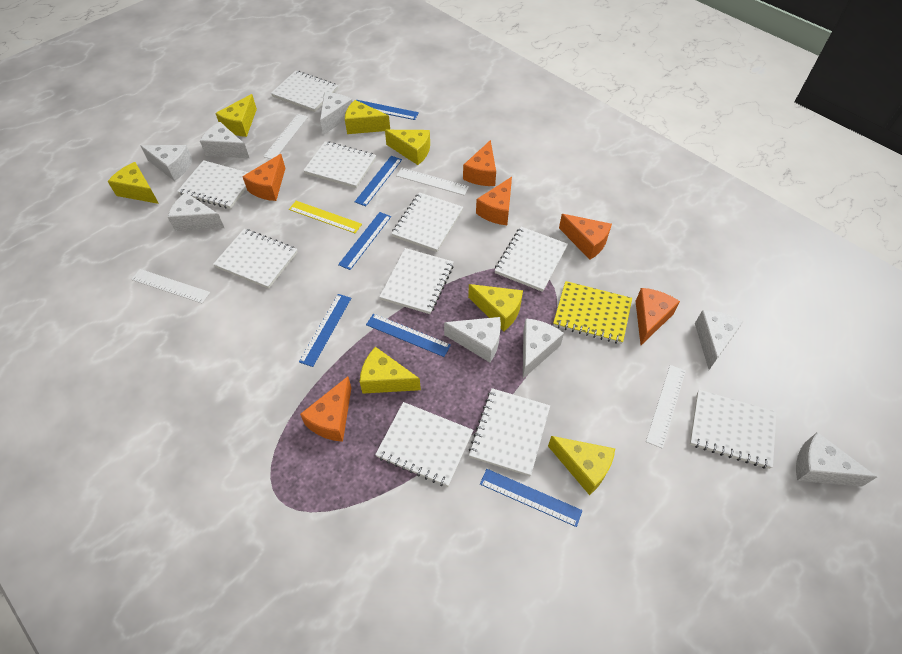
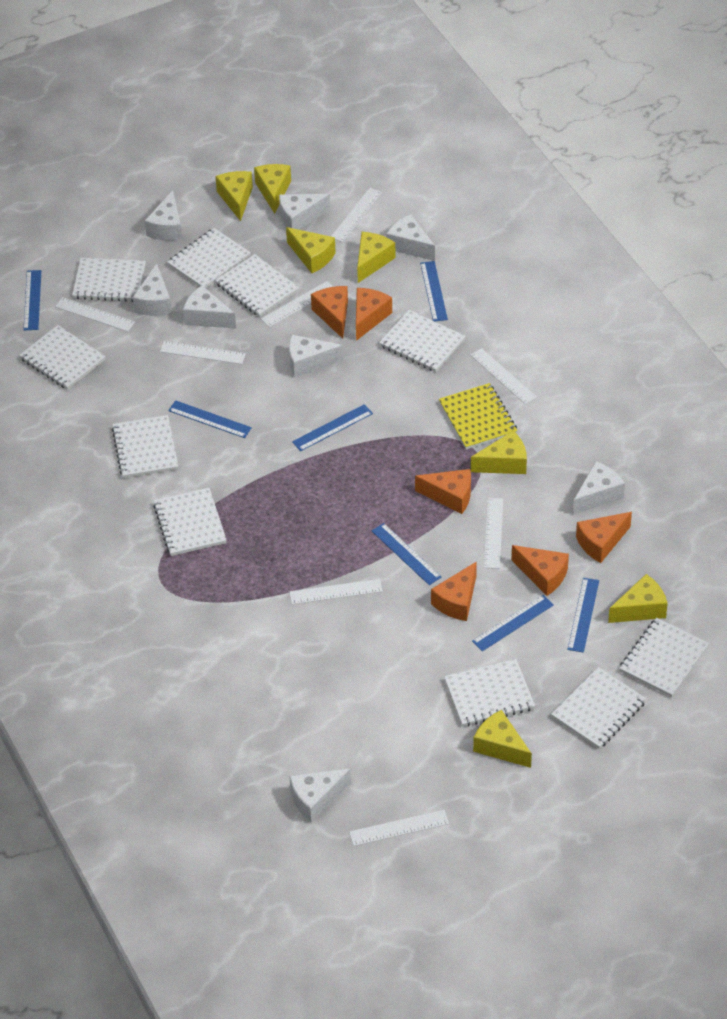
blue ruler: [299,294,351,367] [338,212,391,270] [355,156,402,206] [357,100,419,120] [366,313,451,357] [480,469,583,527] = 6 -> [24,270,41,330] [168,400,252,438] [292,404,373,451] [372,523,441,585] [420,261,448,321] [472,595,554,651] [567,578,599,653] = 7
white ruler: [131,269,210,303] [263,114,308,159] [396,167,469,195] [646,365,686,449] = 4 -> [55,297,135,332] [160,341,246,364] [261,281,333,327] [289,579,383,604] [331,188,382,242] [349,810,449,846] [470,348,537,404] [484,498,503,569] = 8
yellow ruler: [289,201,362,233] = 1 -> none = 0

